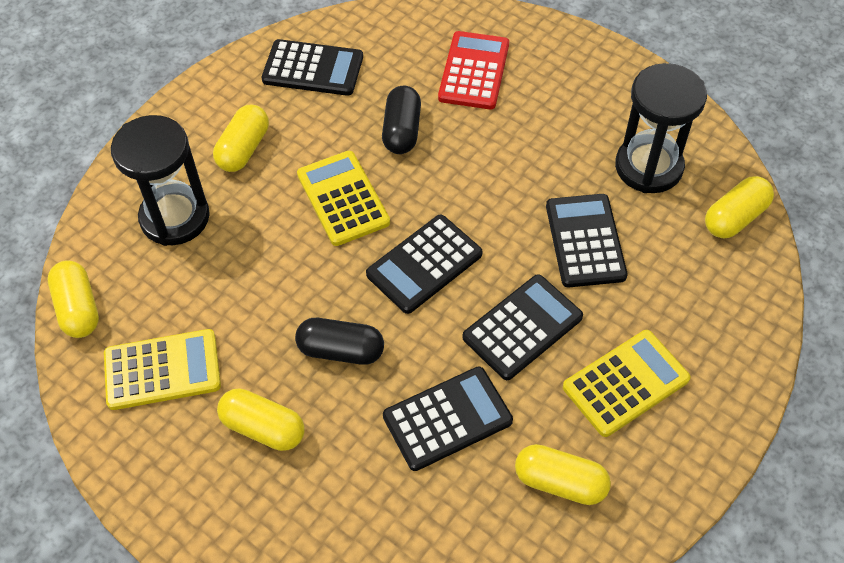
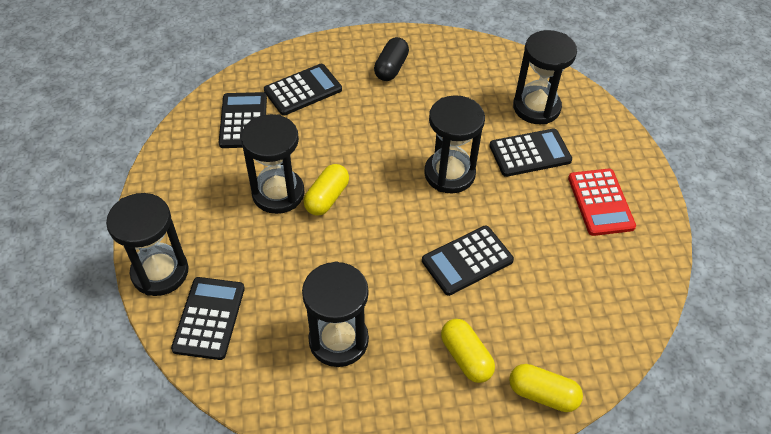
black capsule: [295,318,384,365] [382,86,421,154] = 2 -> [374,37,409,81] = 1
black hourglass: [111,115,210,246] [615,63,707,193] = 2 -> [106,193,188,296] [241,114,305,214] [302,261,369,367] [424,95,485,194] [513,30,577,124] = 5
yellow calculator: [104,329,221,410] [297,151,390,246] [563,330,691,437] = 3 -> none = 0
yellow capsule: [48,260,99,338] [213,105,269,172] [217,389,305,451] [515,444,611,505] [705,176,774,238] = 5 -> [303,164,349,215] [441,319,495,383] [509,364,583,412] = 3

